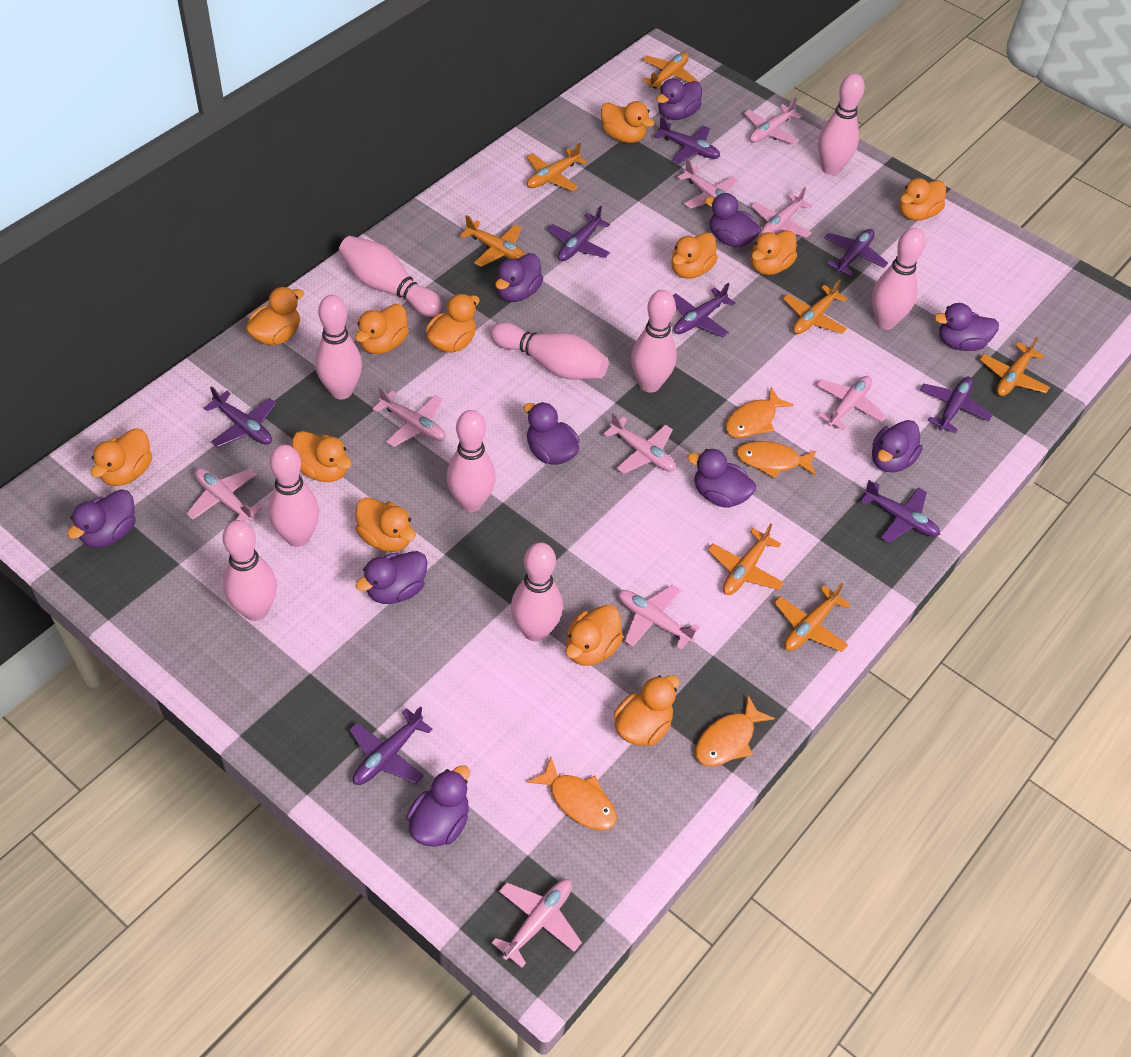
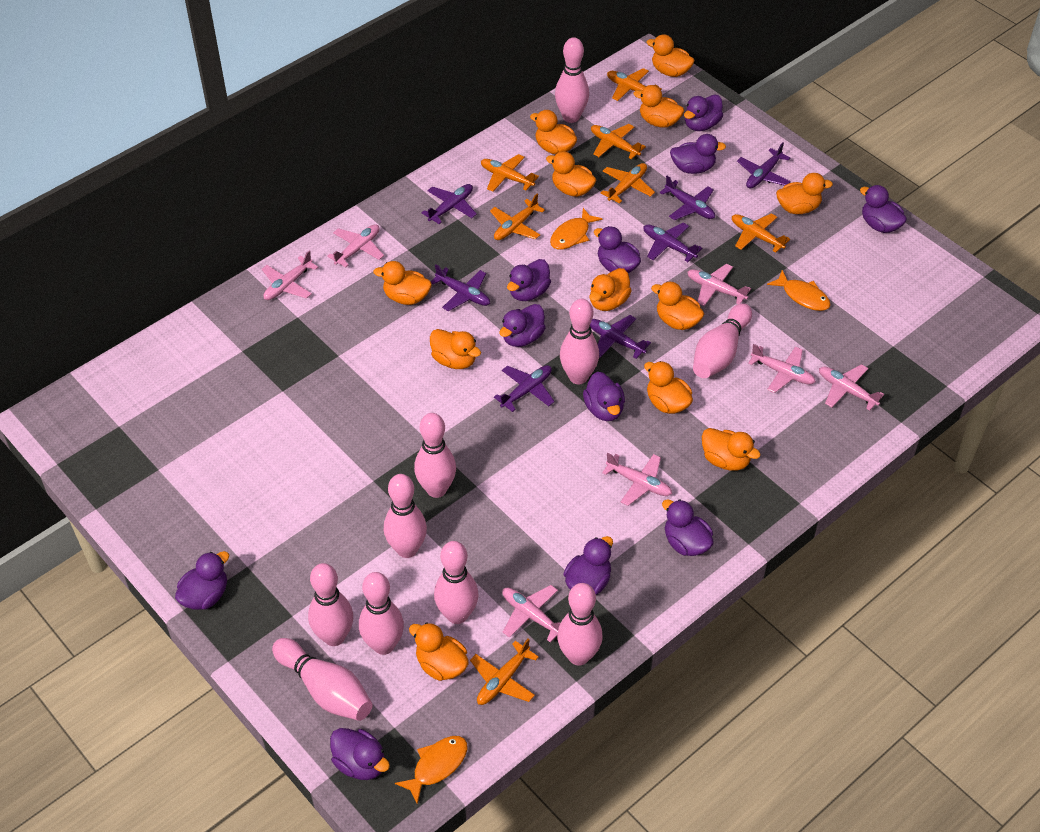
orange fish: [527,757,617,830] [695,695,775,766] [725,387,794,438] [736,441,817,478] = 4 -> [395,736,468,804] [550,208,603,250] [767,270,831,311] = 3
pink plane: [186,468,263,522] [373,387,446,447] [492,879,582,968] [604,413,676,474] [618,585,700,650] [677,159,738,208] [744,98,802,144] [751,187,812,238] [816,376,886,431] = 9 -> [262,251,319,300] [327,224,384,267] [502,585,560,643] [602,453,672,506] [687,264,751,306] [748,344,816,393] [819,364,884,411] = 7
purple duck: [67,489,136,548] [356,551,427,604] [406,765,470,847] [495,253,543,302] [524,402,579,465] [656,78,702,120] [687,449,756,508] [705,193,761,247] [872,420,923,472] [934,303,999,351] = 10 -> [175,551,229,610] [330,728,390,780] [499,304,546,347] [507,259,551,301] [563,536,613,595] [583,372,625,421] [594,226,641,273] [662,499,714,556] [670,134,726,174] [684,95,723,131] [860,185,907,233] = 11
purple plane: [204,386,276,448] [349,706,433,785] [548,206,610,261] [655,117,720,164] [673,283,735,337] [824,229,888,276] [860,480,940,543] [920,377,992,434] = 8 -> [421,184,477,224] [431,264,490,311] [494,365,555,412] [590,315,651,359] [643,223,702,262] [660,176,715,220] [737,142,791,188] = 7

